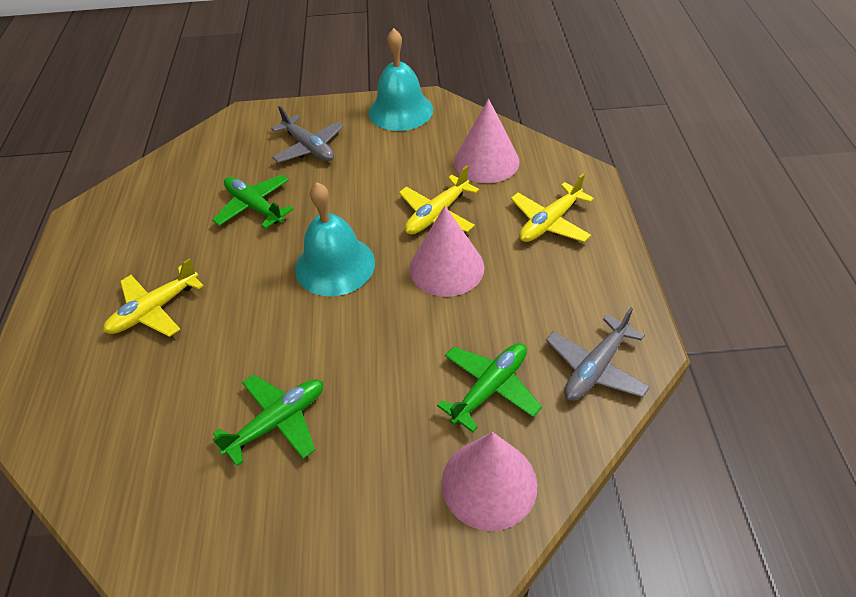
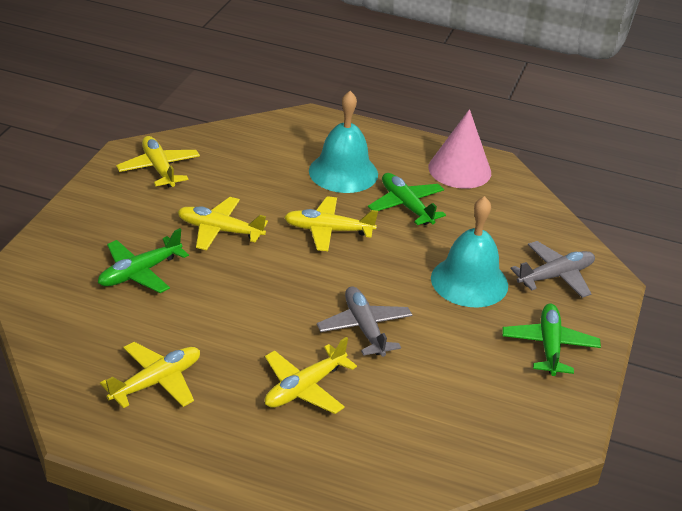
pink cone: [410,206,485,297] [441,432,537,531] [454,99,520,183] = 3 -> [428,109,491,189] = 1
yellow plane: [103,258,204,337] [399,165,479,234] [511,174,594,242] = 3 -> [100,342,200,408] [116,136,200,188] [178,197,268,250] [265,337,357,414] [284,196,378,251] = 5

